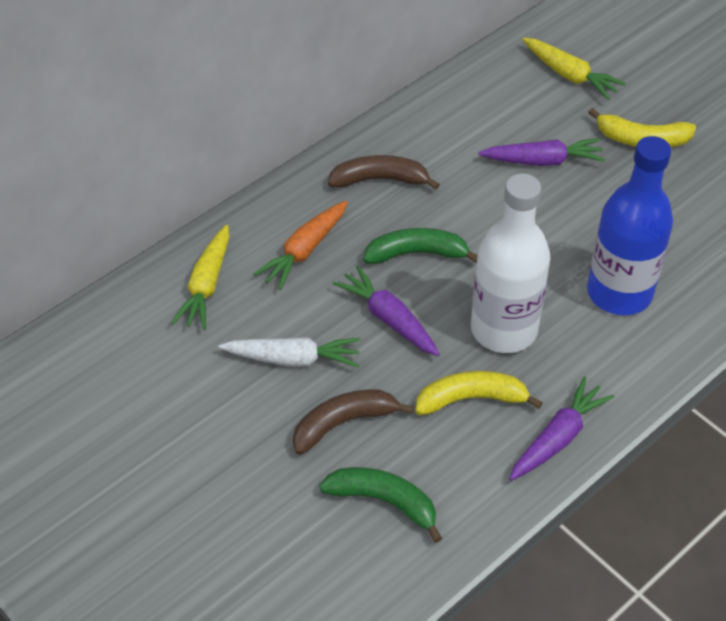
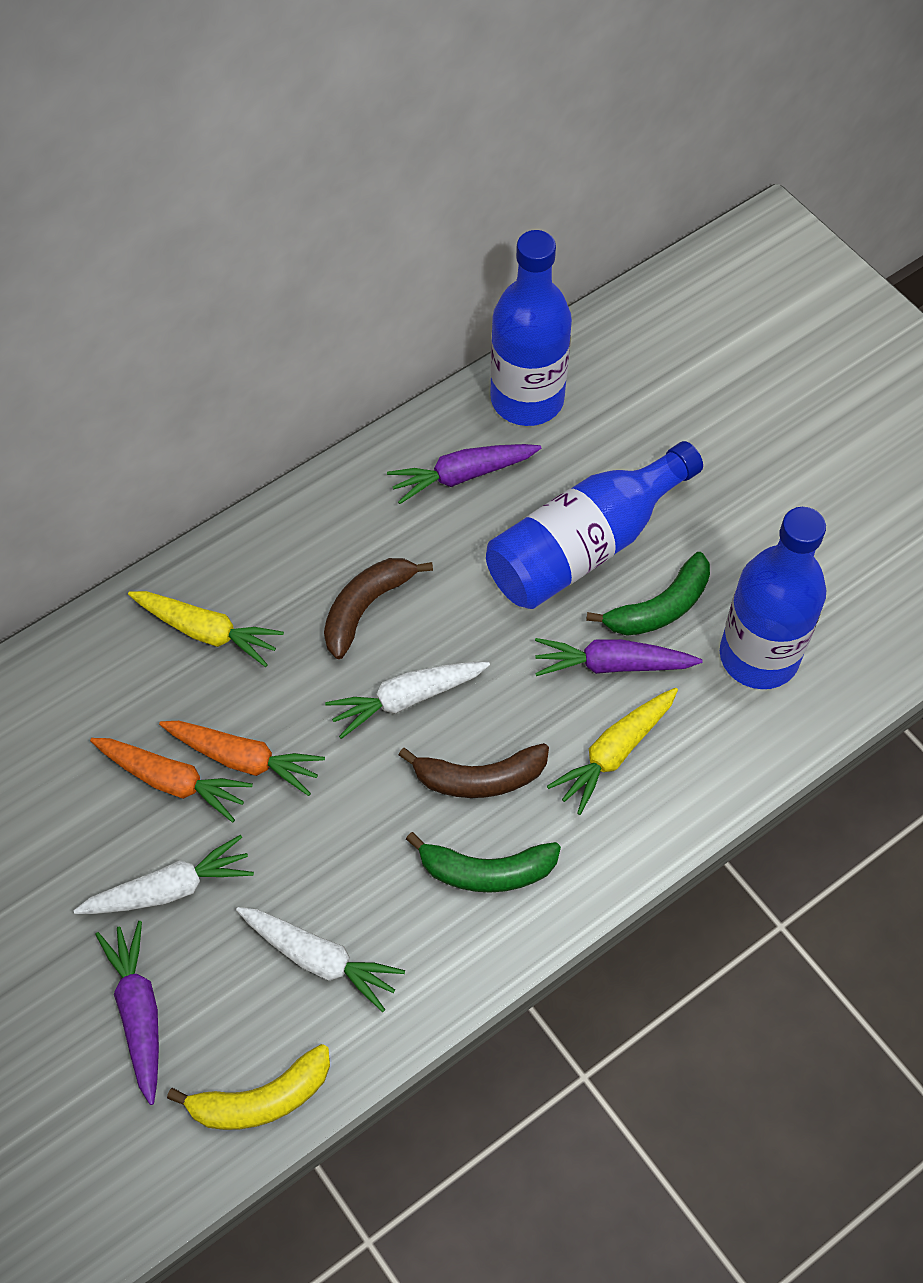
blue bottle: [587,136,673,315] = 1 -> [486,441,703,609] [490,230,572,426] [720,507,826,689] = 3
orange carrot: [254,201,348,290] = 1 -> [90,738,253,823] [159,721,325,796] = 2
white bottle: [471,174,551,353] = 1 -> none = 0
white carrot: [219,337,360,367] = 1 -> [73,835,254,914] [236,907,405,1012] [325,662,490,739] = 3
yellow banana: [416,371,543,415] [588,108,696,147] = 2 -> [167,1044,330,1130] = 1

